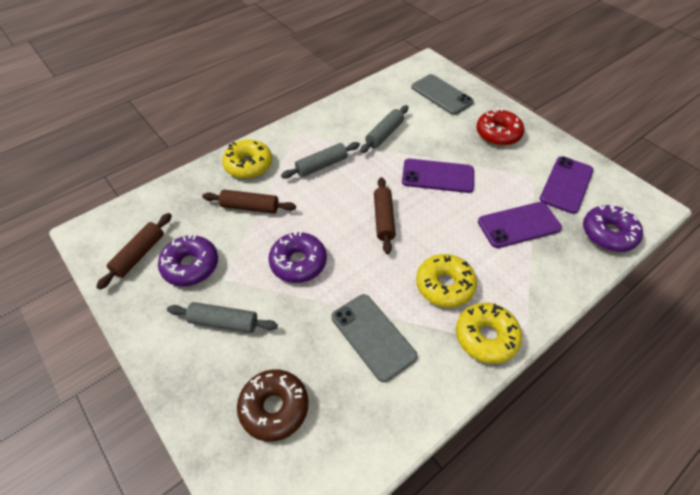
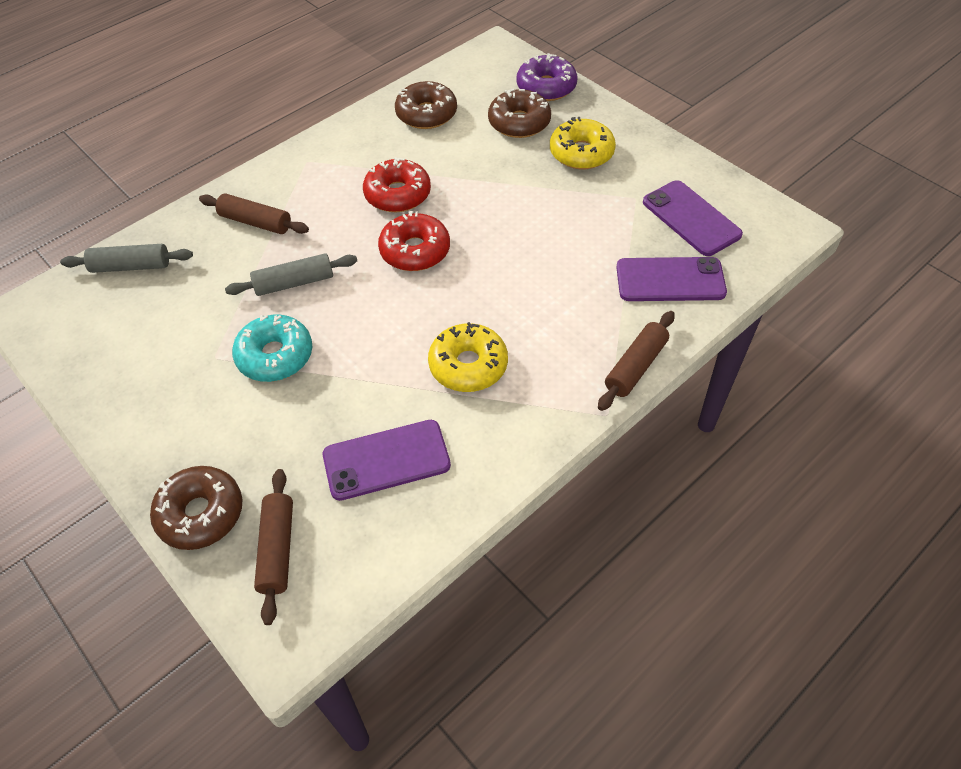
brown donut: [237,370,309,442] = 1 -> [150,466,243,550] [395,81,457,129] [488,89,551,138] = 3
grey phone: [332,294,417,382] [411,74,474,115] = 2 -> none = 0
grey rolling pin: [167,302,278,333] [281,142,360,179] [360,105,408,153] = 3 -> [60,244,193,273] [225,253,357,296] = 2
purple donut: [158,234,218,286] [268,231,327,283] [583,205,643,252] = 3 -> [517,53,577,101] = 1
red donut: [476,108,524,146] = 1 -> [363,157,431,212] [378,211,450,271] = 2
turquoise donut: none = 0 -> [232,315,312,382] = 1
yellow donut: [222,139,272,178] [416,254,477,308] [456,303,522,364] = 3 -> [428,322,508,392] [550,117,616,169] = 2

